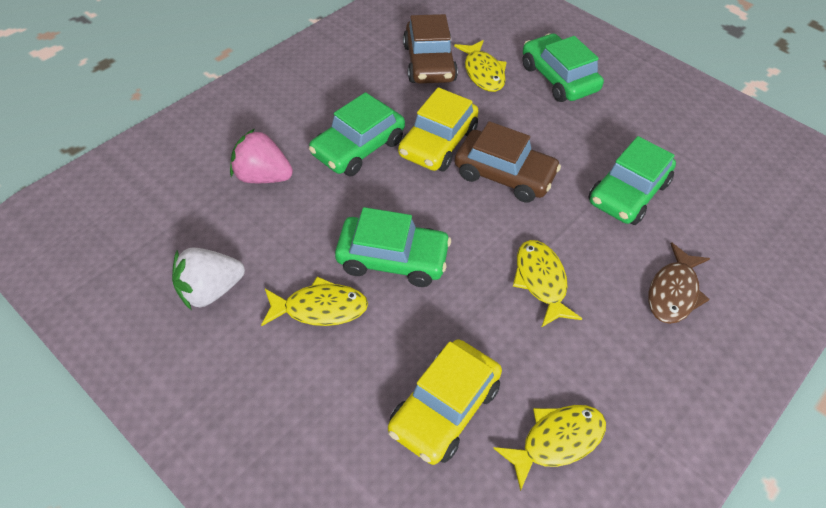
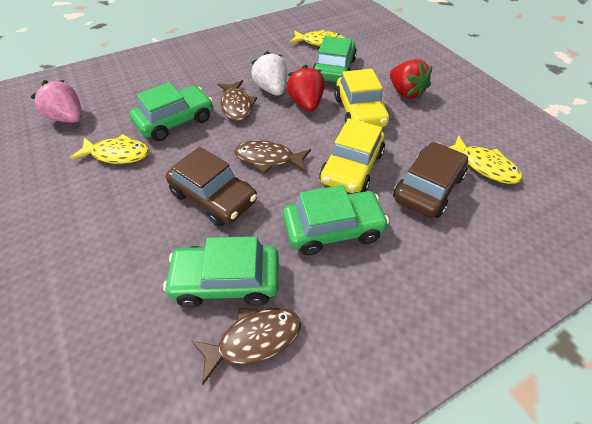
brown fish: [648,242,710,324] = 1 -> [192,308,301,385] [218,80,257,121] [234,140,311,173] = 3
red strawberry: none = 0 -> [287,64,325,112] [390,59,432,100] = 2
yellow fish: [261,276,368,326] [454,40,507,92] [493,405,606,491] [513,240,582,327] = 4 -> [70,134,149,164] [290,30,345,47] [449,135,522,184] = 3

